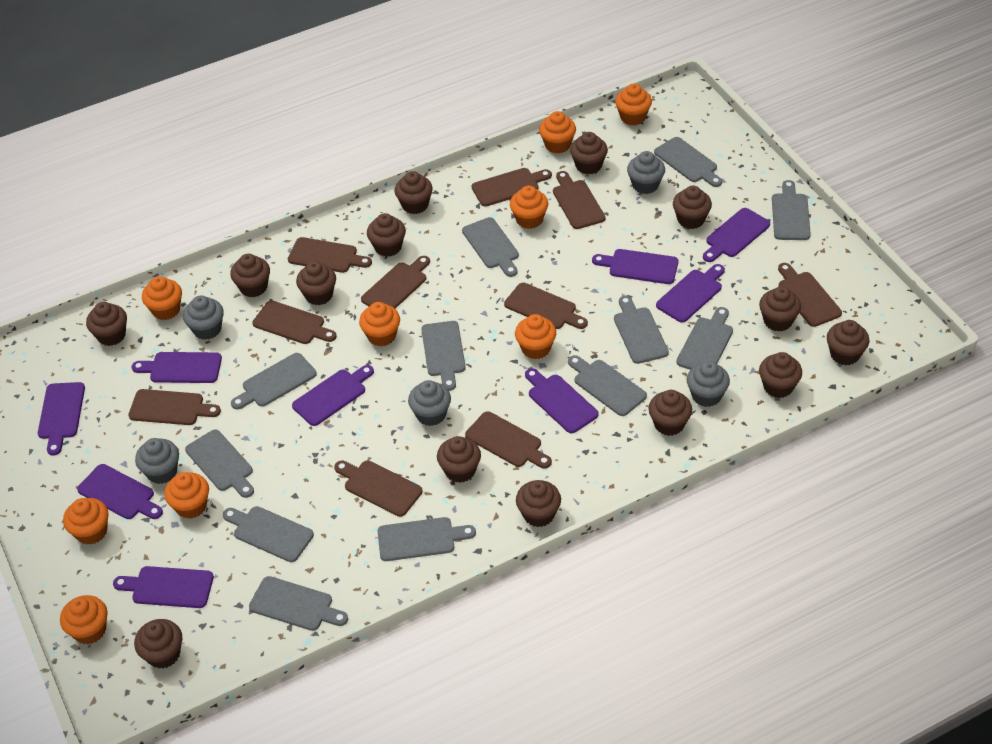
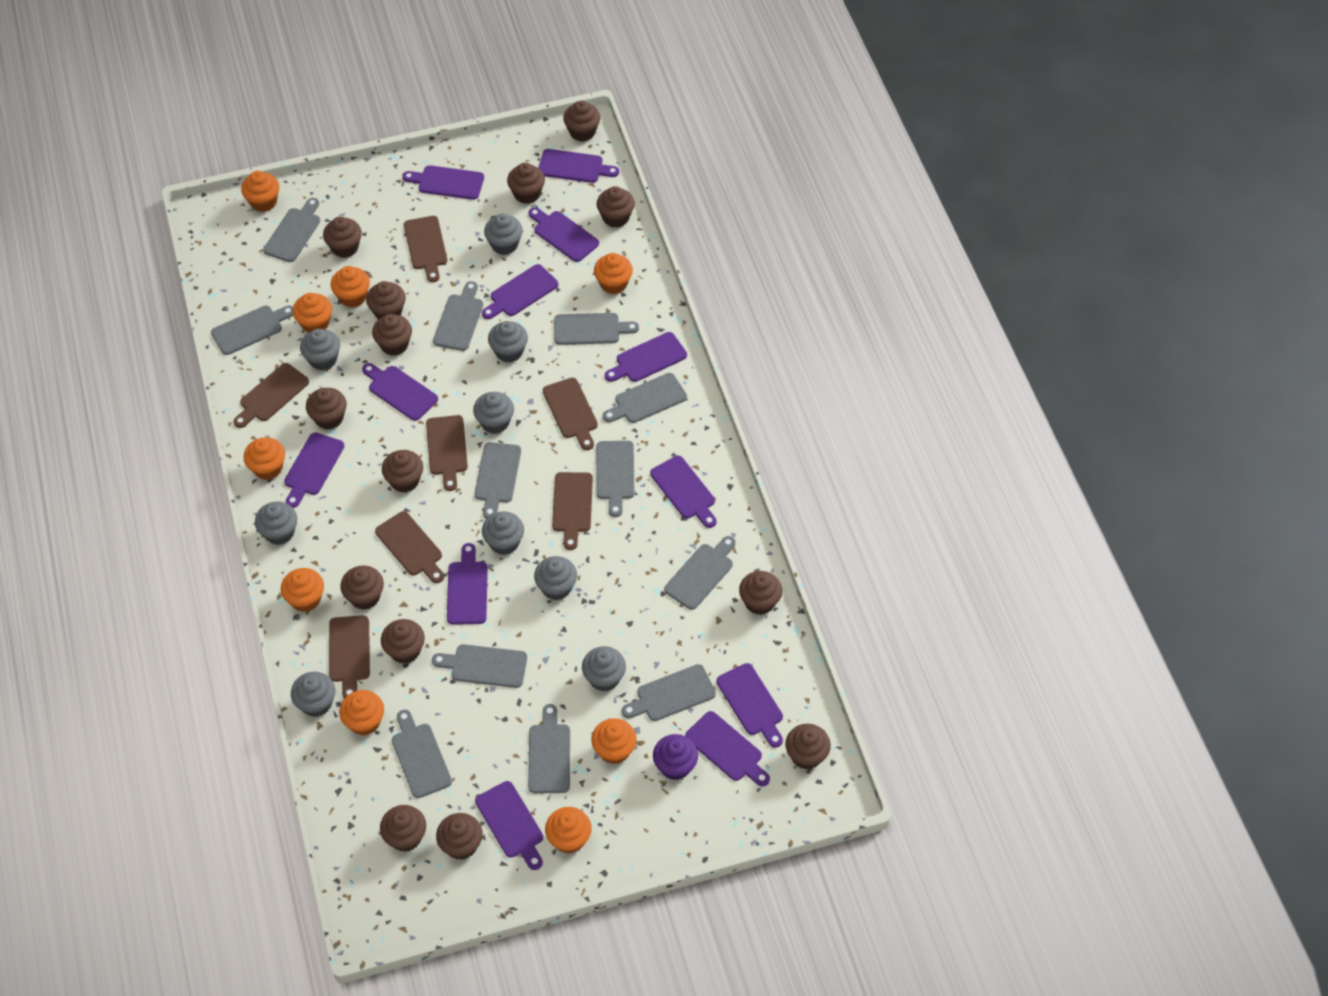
brown cutting board: [128,389,221,425] [252,300,337,344] [288,237,372,273] [334,461,423,517] [361,256,430,309] [465,411,552,469] [472,168,552,207] [504,283,588,329] [553,171,605,229] [778,263,842,327] = 10 -> [233,363,309,428] [329,615,370,698] [375,511,444,583] [404,216,447,282] [426,415,468,491] [543,378,598,450] [552,472,593,550] = 7
grey cupcake: [135,438,179,484] [183,295,224,340] [408,380,451,426] [627,151,665,194] [687,361,730,407] = 5 -> [255,502,297,545] [291,672,335,717] [300,329,340,371] [473,392,514,434] [482,511,524,555] [484,214,523,255] [488,321,528,363] [534,556,577,600] [582,646,626,692] = 9
purple cupcake: none = 0 -> [653,734,698,780] = 1
purple cutting board: [38,382,85,456] [77,464,163,519] [113,566,214,608] [132,352,222,383] [292,365,374,426] [525,368,599,433] [592,249,678,284] [656,264,725,323] [703,208,770,262] = 9 -> [284,432,344,508] [362,363,438,421] [403,165,484,200] [447,543,488,625] [475,781,543,870] [482,264,558,319] [528,207,599,262] [539,149,619,183] [605,332,687,382] [650,456,716,528] [685,711,770,786] [716,663,783,748] = 12

